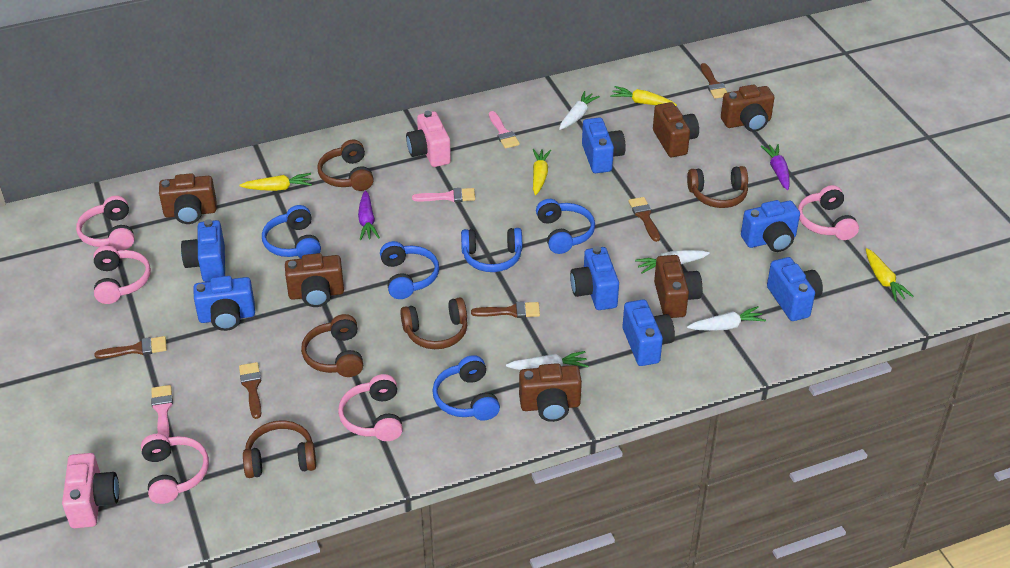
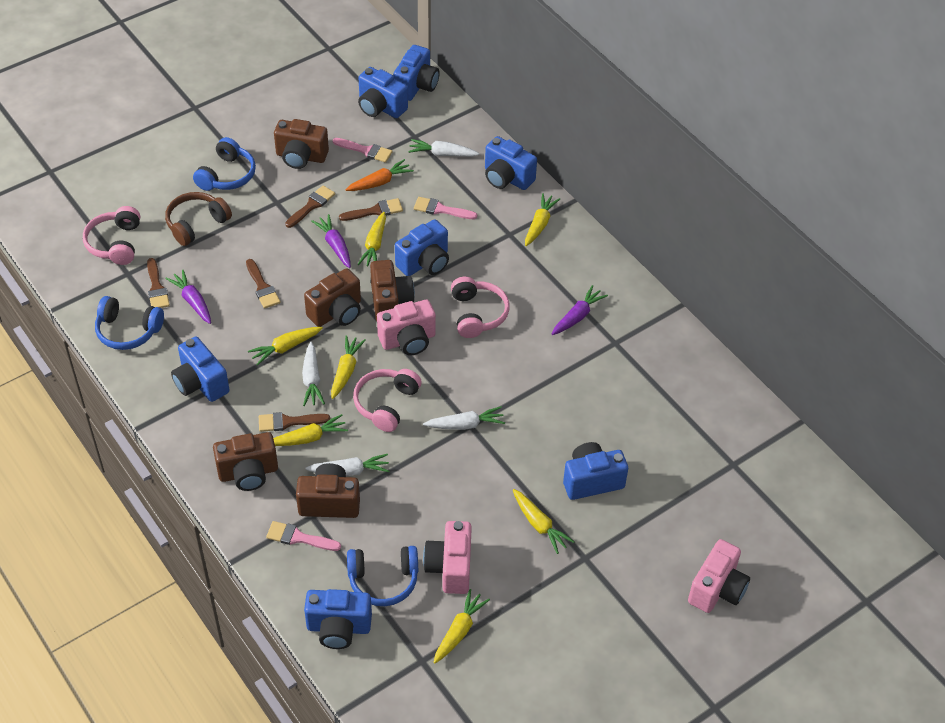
blue headphones: [262,205,321,259] [380,241,439,299] [432,355,500,421] [461,228,522,272] [536,199,595,254] = 5 -> [95,296,164,350] [193,137,256,191] [347,546,418,606] = 3
brown camera: [159,173,216,224] [285,253,344,307] [519,363,582,422] [653,102,699,157] [654,255,702,318] [721,84,775,132] = 6 -> [213,432,278,491] [274,119,329,169] [296,463,360,518] [304,268,361,327] [370,260,415,321] = 5
brown headphones: [243,421,316,478] [301,314,363,377] [317,139,374,191] [400,297,467,349] [687,166,748,208] = 5 -> [165,192,232,246] = 1
orange carrot: none = 0 -> [345,159,414,191] = 1
pink camera: [62,453,119,528] [406,111,451,167] = 2 -> [377,300,436,355] [423,521,472,594] [688,539,750,613] = 3
pink headphones: [76,196,135,250] [94,246,151,304] [141,434,209,504] [338,374,403,441] [798,185,859,240] = 5 -> [83,206,140,265] [353,369,422,432] [451,277,510,338] = 3
purple carrot: [358,190,380,240] [761,144,790,190] = 2 -> [165,270,211,324] [311,214,351,268] [552,285,608,335] = 3
yellow carrot: [239,173,312,191] [533,149,551,195] [610,86,677,106] [866,248,913,302] = 4 -> [248,327,323,366] [273,414,348,446] [331,335,366,399] [358,212,386,266] [433,589,490,664] [513,489,575,554] [525,193,560,246] = 7

